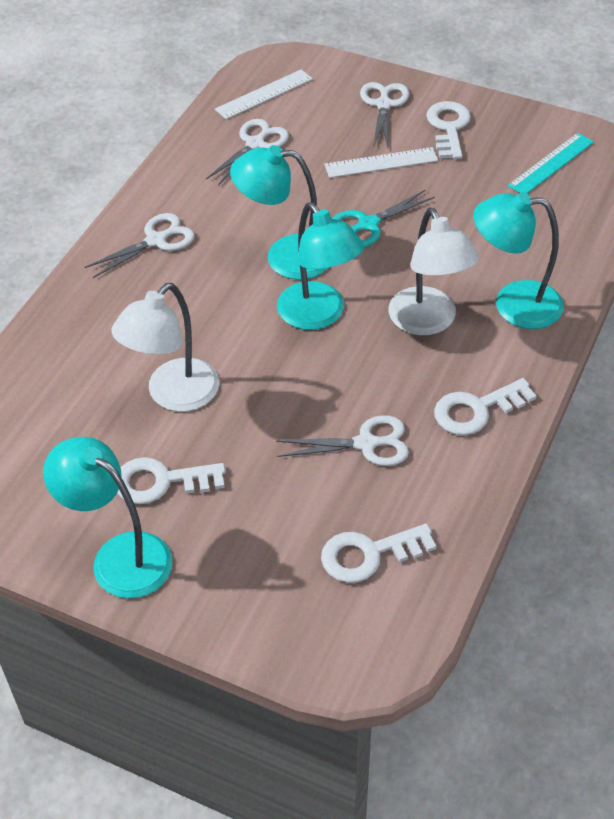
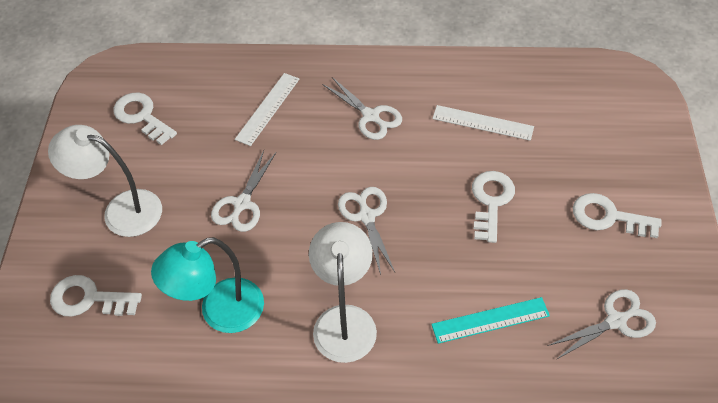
turquoise lamp: [43,437,172,598] [230,145,327,280] [277,202,364,330] [473,192,564,329] = 4 -> [151,237,264,333] = 1
turquoise scissors: [332,189,435,247] = 1 -> none = 0

